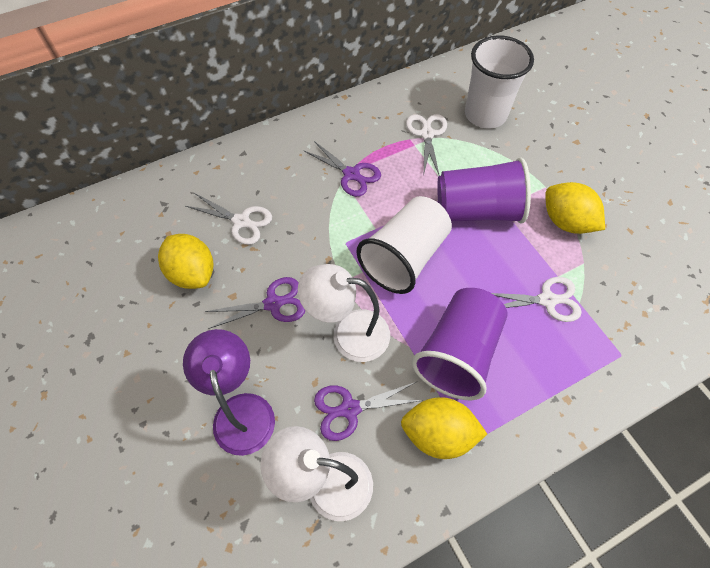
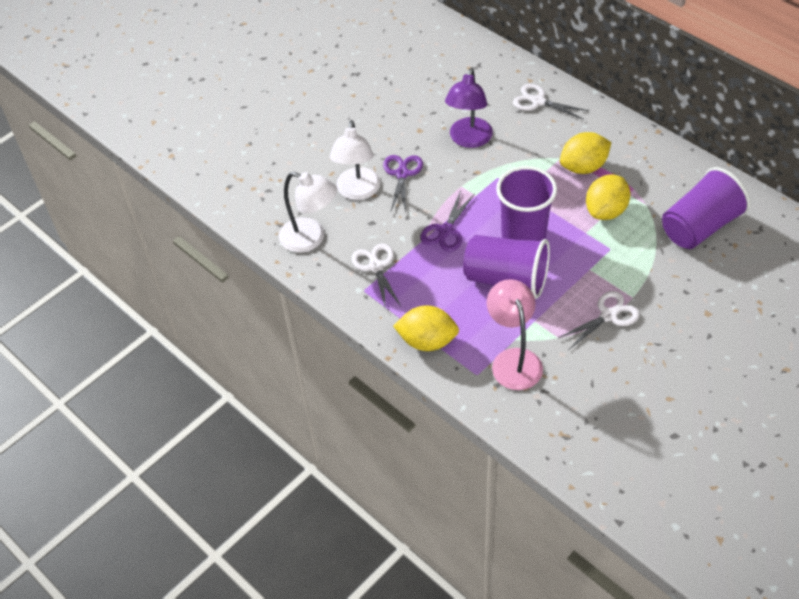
pink lamp: none = 0 -> [487,279,543,390] = 1
purple cup: [412,288,508,400] [437,158,531,224] = 2 -> [463,235,550,299] [496,166,557,241] [662,167,751,249] = 3
purple scissors: [205,277,305,329] [303,141,381,197] [314,382,424,441] = 3 -> [383,155,423,213] [420,191,475,252] = 2
white cup: [356,196,452,294] [465,35,534,128] = 2 -> none = 0

